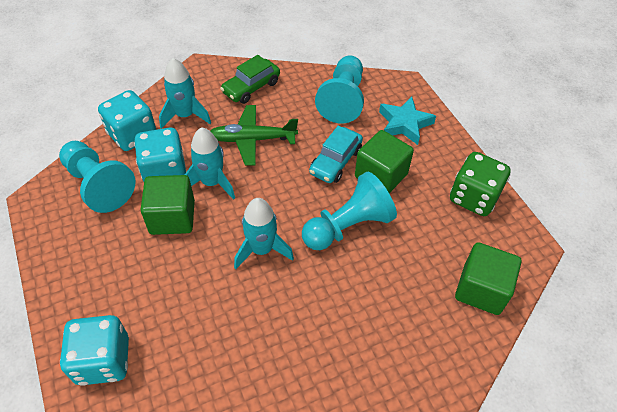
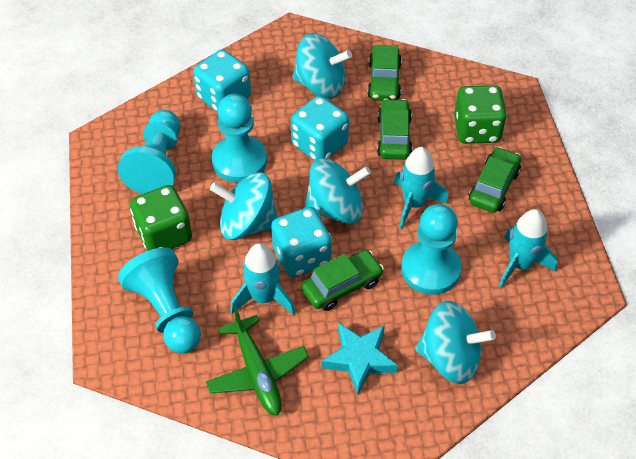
green car: [220,55,280,104] = 1 -> [301,250,384,311] [367,45,402,101] [377,99,412,160] [469,147,521,213] = 4
green cube: [141,175,195,235] [355,130,414,193] [455,242,522,315] = 3 -> none = 0
green dice: [450,152,511,216] = 1 -> [130,185,192,251] [454,85,507,144] = 2
turquoise car: [309,126,363,183] = 1 -> none = 0
turquoise pawn: [59,141,136,213] [302,172,397,250] [315,56,364,123] = 3 -> [118,110,180,194] [118,247,201,353] [212,94,267,183] [401,204,462,295] = 4
turquoise spinning top: none = 0 -> [210,172,278,240] [292,33,352,99] [304,158,371,224] [415,301,496,384] = 4

